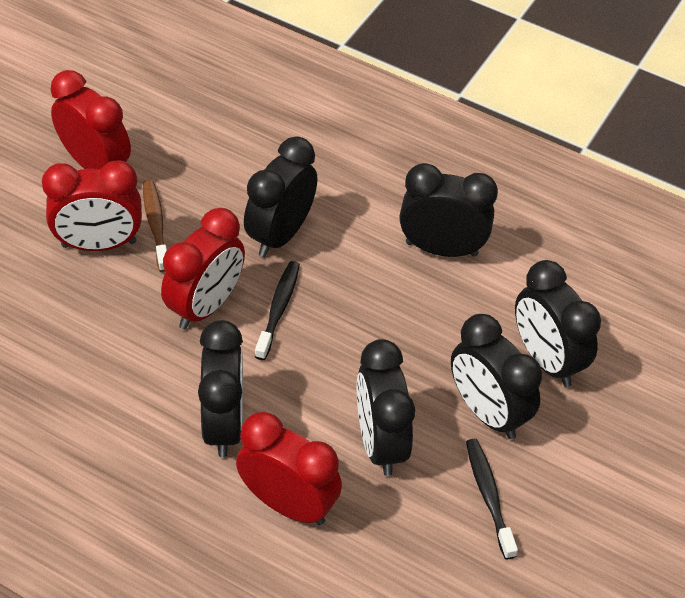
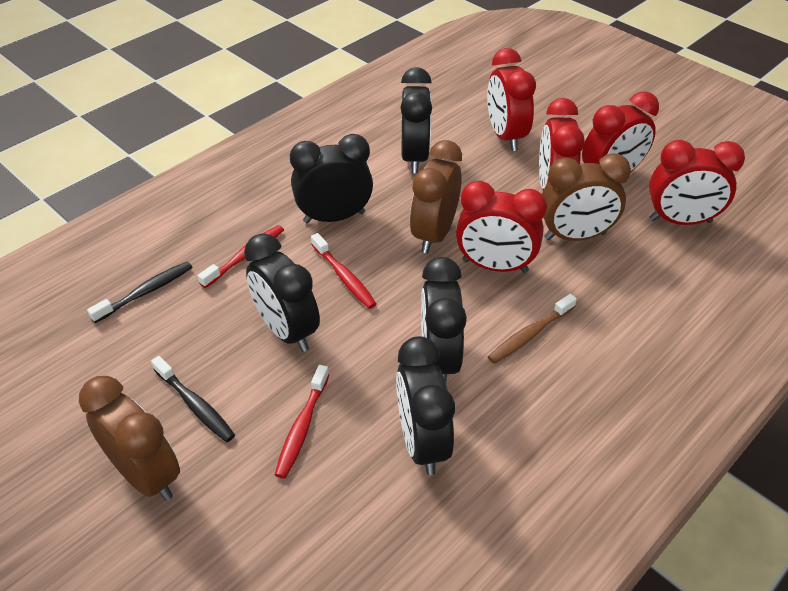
black clock: [198,320,243,457] [244,136,317,257] [357,339,415,476] [400,163,498,257] [451,314,542,439] [515,260,601,387] = 6 -> [244,233,320,352] [290,134,373,223] [396,336,455,475] [400,67,432,173] [421,257,467,382] = 5
brown clock: none = 0 -> [79,376,180,501] [410,140,462,253] [542,153,631,241] = 3
red clock: [42,160,142,251] [51,70,131,169] [161,208,245,329] [236,412,342,525] = 4 -> [456,181,547,273] [487,48,536,151] [539,98,585,190] [582,91,659,173] [649,140,745,225] = 5
red toothbrush: none = 0 -> [198,225,284,288] [275,365,329,478] [311,233,377,309] = 3

